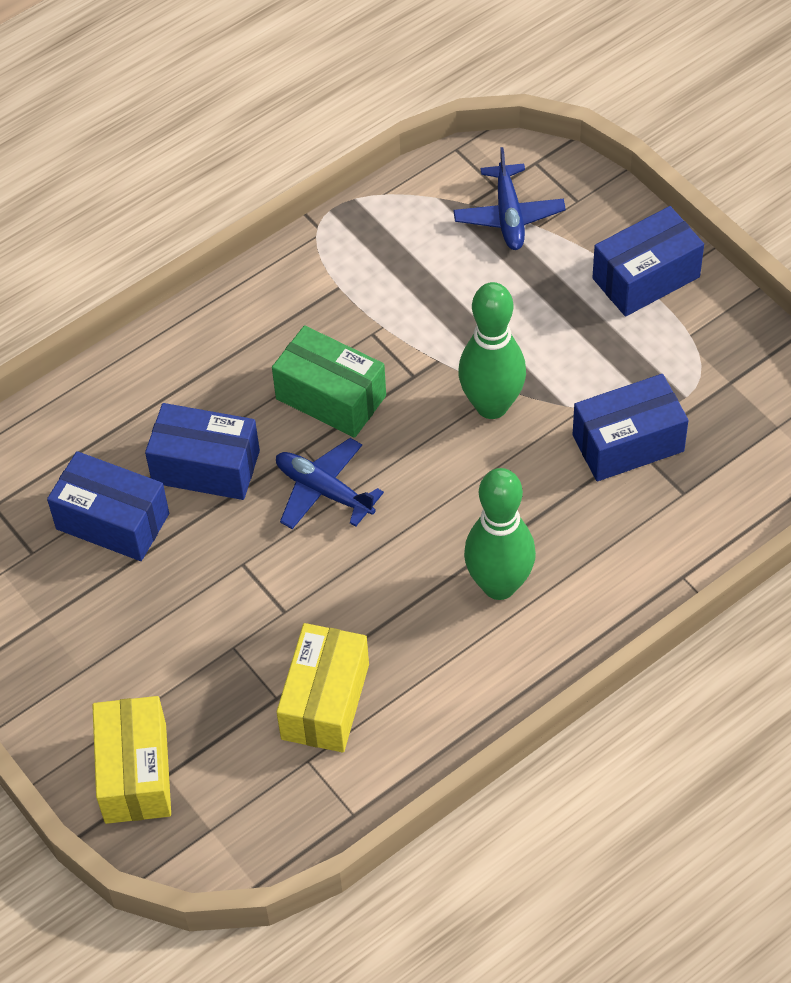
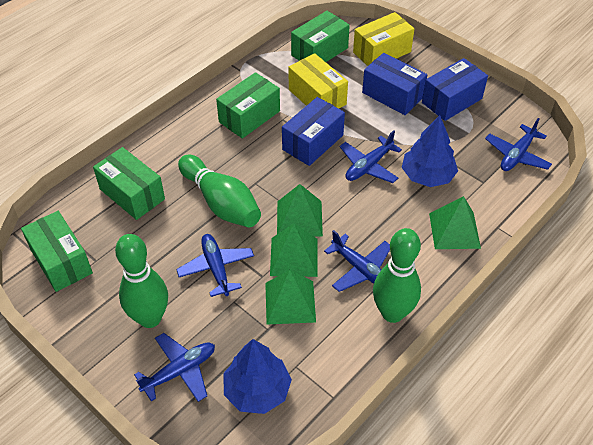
blue box: [47,451,169,561] [145,403,260,500] [573,374,689,481] [592,206,704,317] = 4 -> [282,97,345,166] [362,53,427,115] [422,58,488,121] = 3
blue plane: [276,438,384,529] [453,147,566,250] = 2 -> [134,333,215,402] [176,234,254,297] [324,230,390,292] [340,131,402,183] [485,118,552,171] = 5
blue tree: none = 0 -> [223,339,292,414] [402,115,458,187] = 2
green bowling pin: [458,282,526,419] [464,468,536,600] = 2 -> [115,234,168,328] [178,155,261,227] [373,228,421,323] = 3
green box: [272,325,386,438] = 1 -> [21,211,93,292] [93,147,165,220] [216,72,280,139] [291,11,350,62] = 4
green pyramid: none = 0 -> [265,270,316,324] [270,223,317,277] [277,184,323,236] [429,196,481,249] = 4

